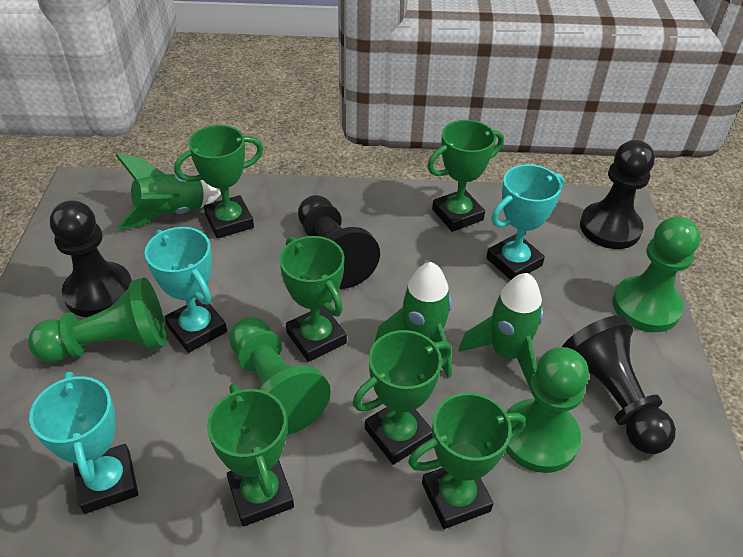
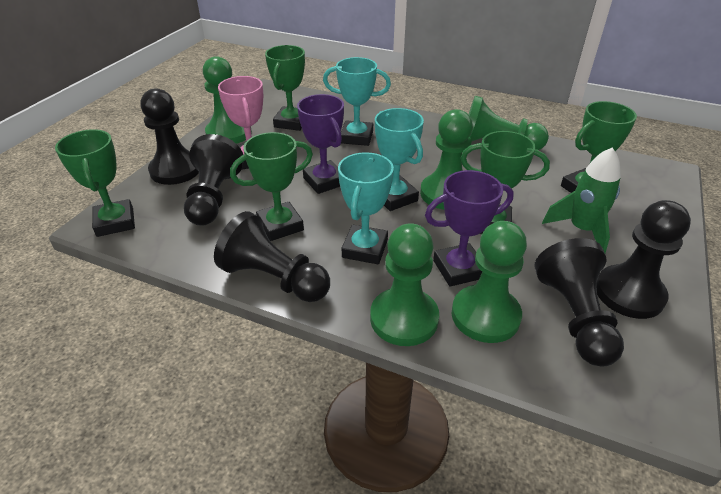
black pawn: [50,200,132,317] [298,195,380,289] [562,315,676,454] [580,140,655,249] = 4 -> [141,88,199,185] [184,134,243,226] [214,211,330,302] [534,238,624,367] [596,200,691,319] = 5
green pawn: [28,277,167,362] [229,317,331,435] [506,347,589,473] [613,216,700,332] = 4 -> [203,56,252,144] [370,223,439,346] [420,109,473,210] [451,221,527,343] [468,96,549,150] = 5
green rocket: [116,154,221,230] [375,262,452,378] [459,273,543,390] = 3 -> [542,147,621,253] = 1
green trophy: [174,125,263,239] [207,384,294,526] [279,236,347,362] [353,330,452,465] [408,392,526,529] [427,120,504,232] = 6 -> [55,129,135,237] [230,132,313,241] [265,45,305,131] [461,131,550,234] [561,101,637,193] = 5
pink trophy: none = 0 -> [218,76,263,170] = 1
purple trophy: none = 0 -> [297,94,344,194] [425,170,514,287] = 2

